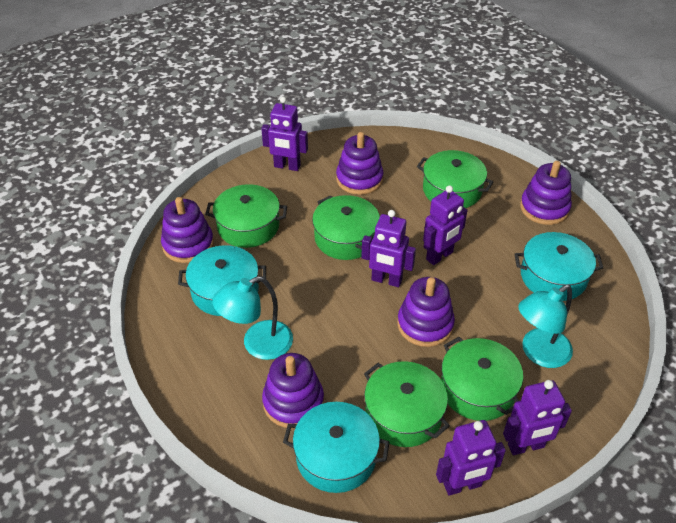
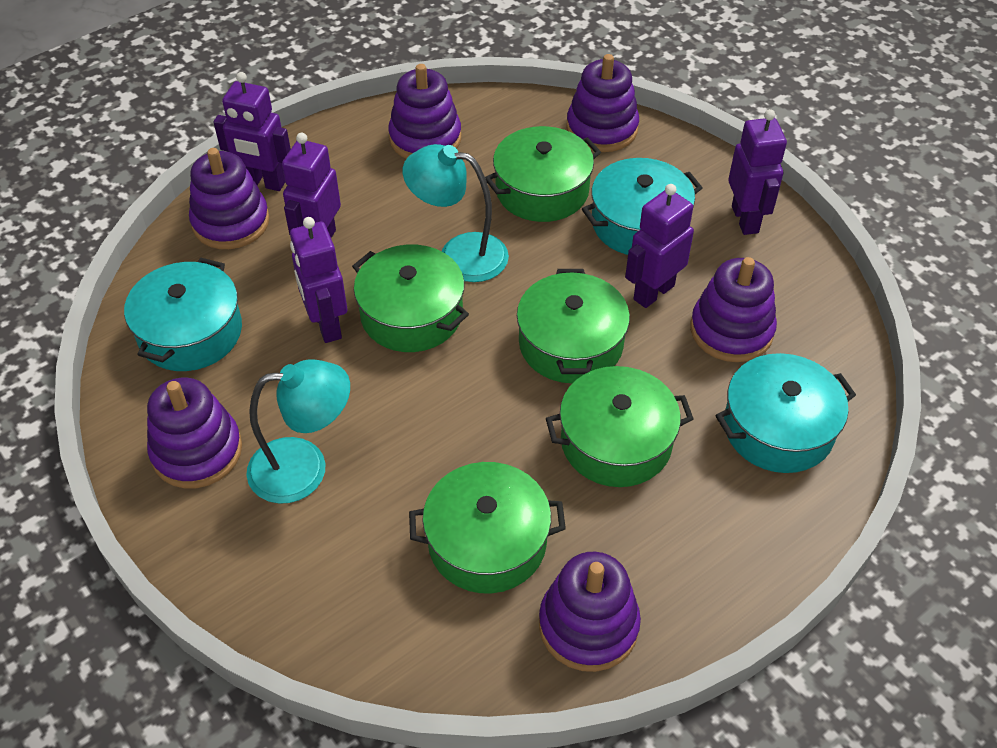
purple stacking toy: [161,197,214,263] [262,353,324,428] [336,132,383,195] [397,277,455,347] [520,161,572,225] = 5 -> [147,378,242,489] [189,148,269,249] [388,64,461,159] [539,552,641,672] [566,54,639,152] [690,257,777,362] = 6

